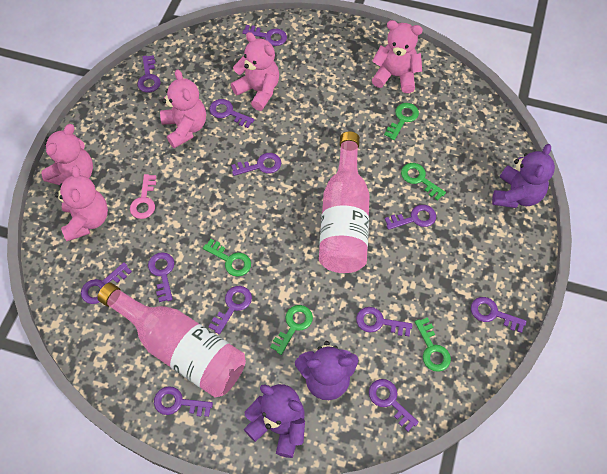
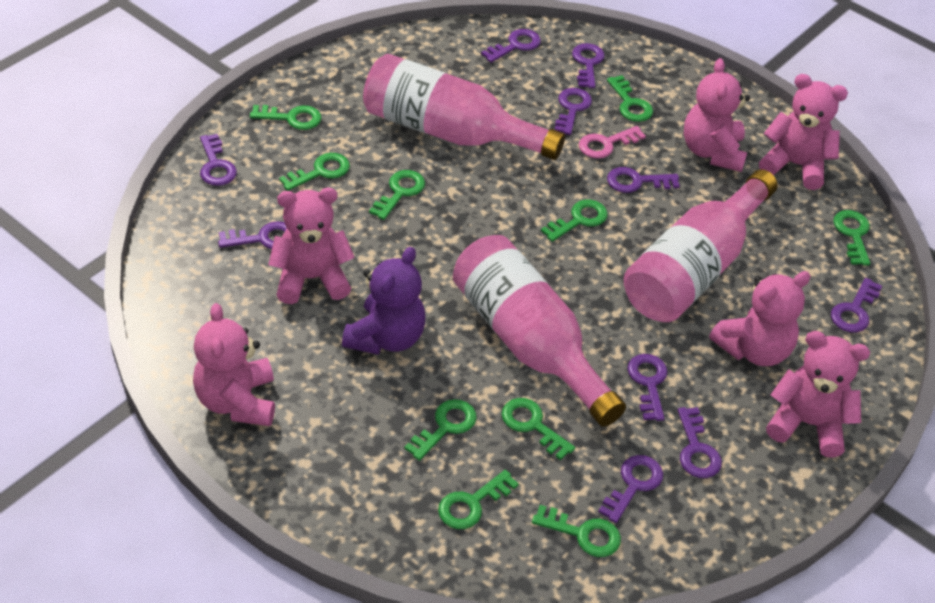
green key: [203,239,251,277] [270,305,313,355] [384,103,419,140] [401,163,446,201] [415,317,451,372] = 5 -> [250,105,322,130] [279,153,350,191] [369,170,425,220] [404,399,477,461] [438,470,519,529] [502,398,575,460] [532,505,621,557] [541,200,608,242] [607,75,653,122] [833,210,870,266] = 10
pink bottle: [97,283,246,398] [319,131,370,273] = 2 -> [363,54,565,160] [453,235,626,427] [624,169,777,322] = 3
pink teddy bear: [41,124,93,185] [54,166,108,241] [160,69,206,148] [231,32,279,111] [372,20,423,93] = 5 -> [193,303,275,426] [268,188,355,304] [684,58,750,172] [709,271,811,366] [759,74,848,190] [766,331,870,458] = 6
purple key: [81,262,132,304] [137,55,161,93] [148,252,174,302] [154,386,213,417] [208,286,252,334] [210,99,254,128] [231,153,281,176] [242,25,287,46] [356,307,413,336] [369,379,419,431] [385,205,436,230] [471,297,526,333] = 12 -> [200,134,237,186] [218,221,287,249] [481,29,541,63] [555,88,592,135] [572,43,605,88] [598,455,663,523] [607,167,680,193] [627,354,668,421] [678,407,722,478] [831,278,882,333] = 10
purple teddy bear: [244,384,305,458] [295,341,358,400] [492,144,555,208] = 3 -> [342,247,426,355] = 1

